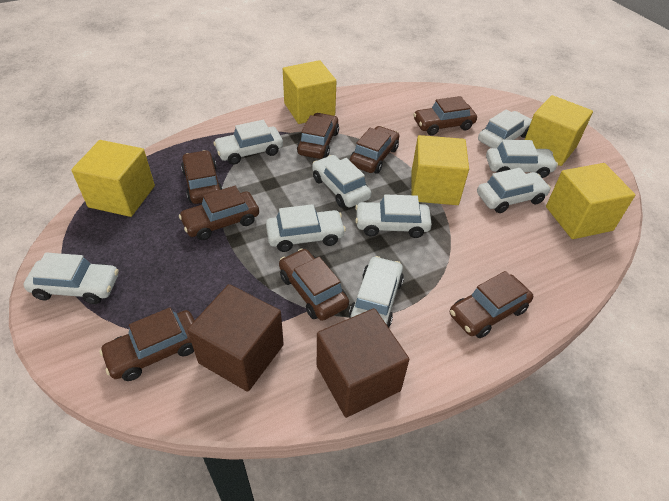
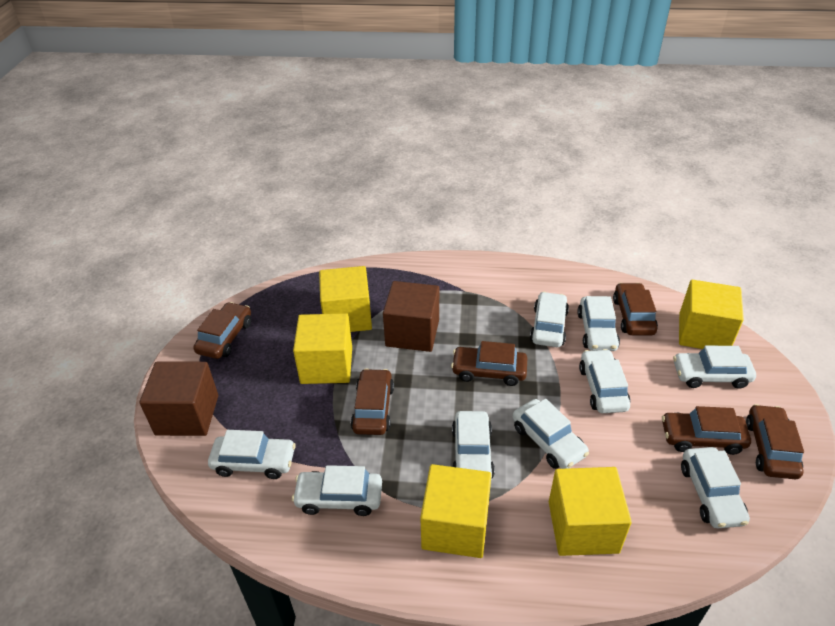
brown car: [99,308,195,381] [179,186,259,240] [181,150,223,204] [279,248,349,321] [297,113,339,159] [349,126,399,173] [413,96,477,135] [450,271,533,338] = 8 -> [193,302,251,359] [351,368,394,435] [451,341,527,386] [613,283,658,335] [662,406,751,455] [746,404,804,479] = 6

